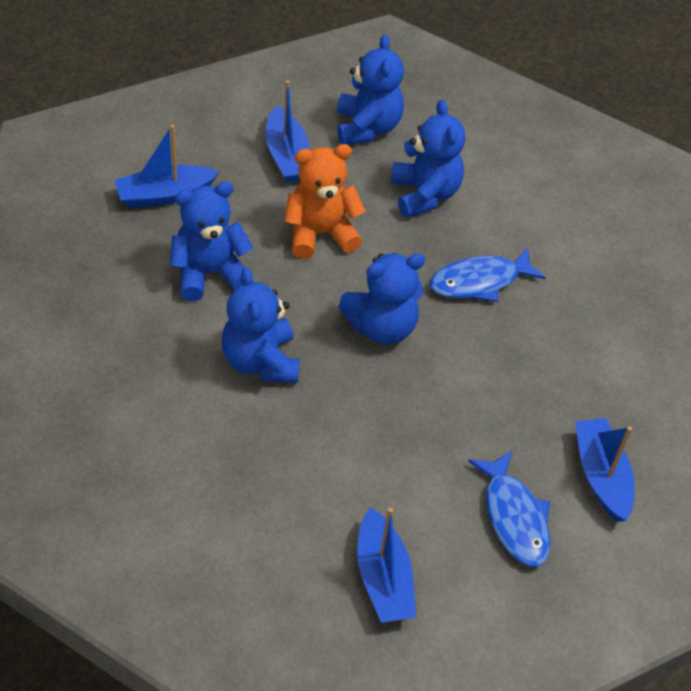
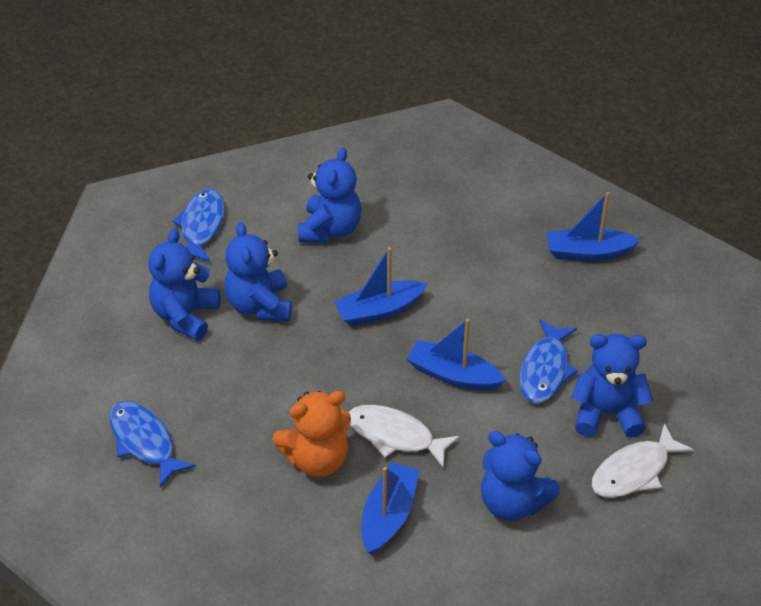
blue fish: [430,247,546,302] [468,451,551,567] = 2 -> [109,401,196,488] [172,189,225,262] [519,319,578,403] = 3
white fish: none = 0 -> [348,405,460,467] [592,423,694,498] = 2

